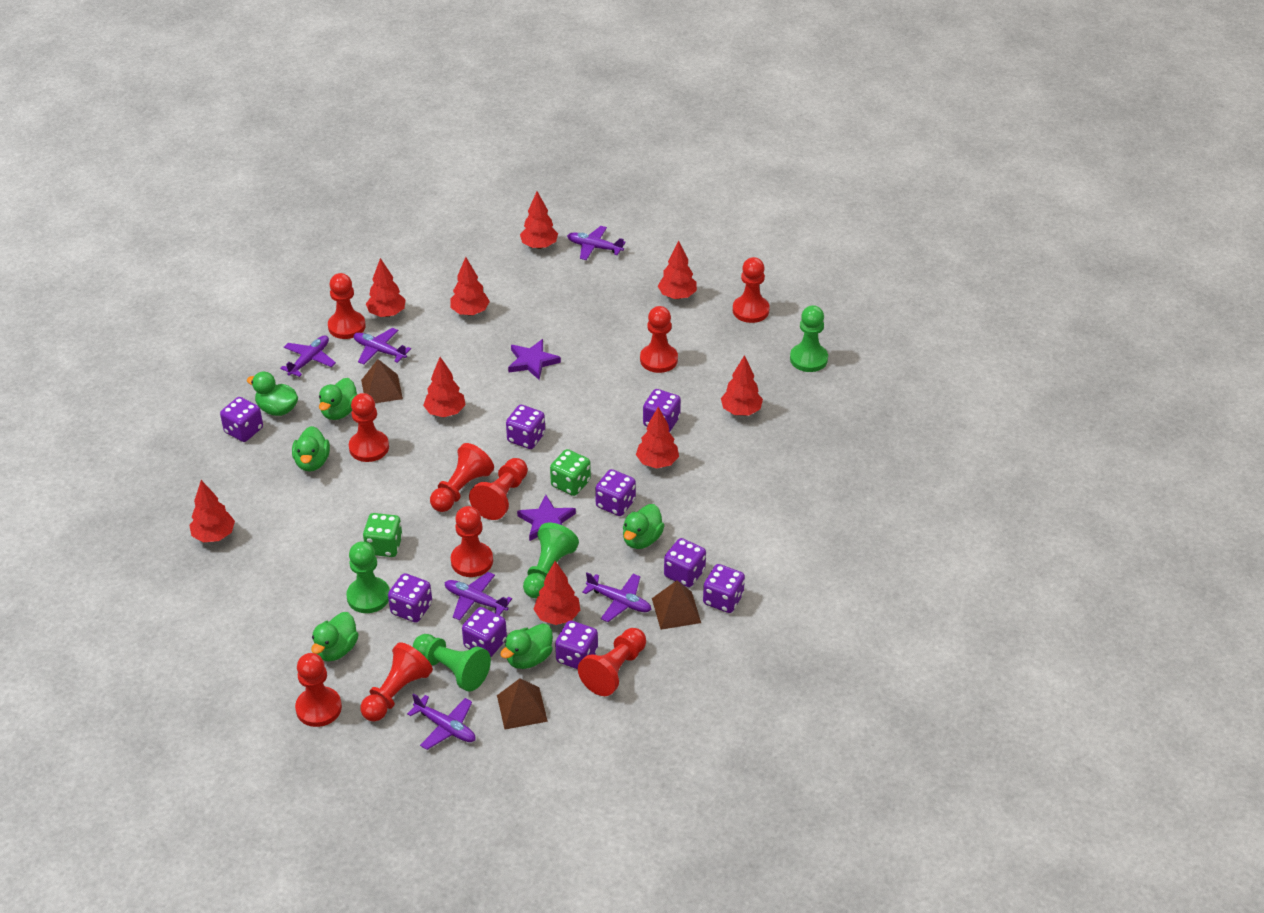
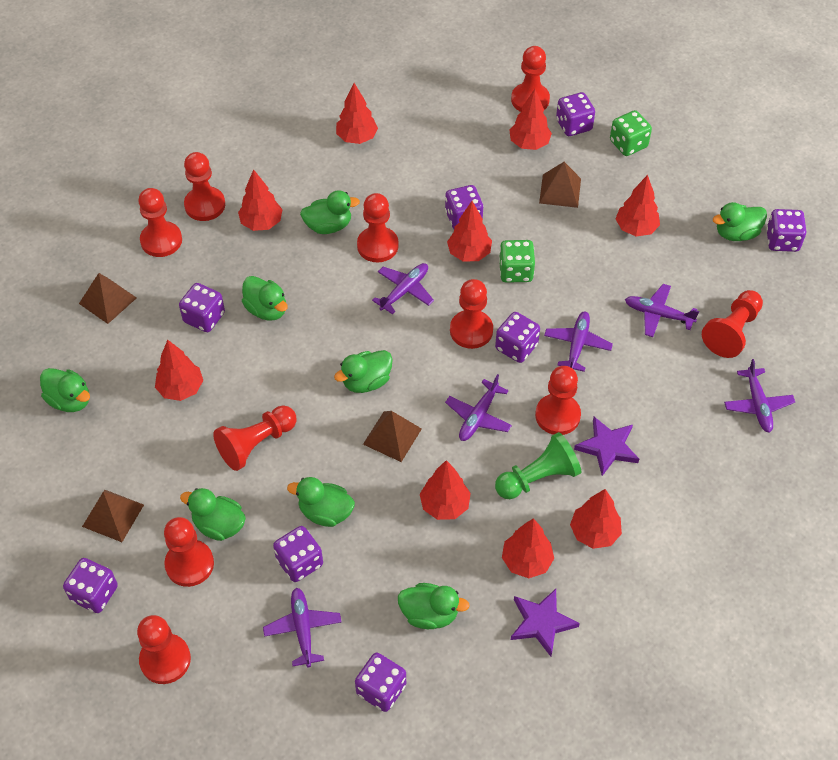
brown pyramid: [361,359,403,403] [497,678,548,729] [652,580,701,630] = 3 -> [79,273,136,324] [82,490,144,542] [363,411,422,462] [539,162,581,208] = 4
green duck: [247,372,298,416] [292,426,330,471] [311,612,359,661] [319,378,358,420] [500,623,553,669] [623,504,665,549] = 6 -> [40,368,90,412] [180,488,246,541] [242,276,288,321] [287,477,355,527] [300,190,360,234] [334,350,393,393] [398,583,470,629] [713,202,767,241] = 8
green pawn: [346,541,390,613] [413,634,491,692] [523,523,579,599] [790,305,828,372] = 4 -> [495,432,581,499] = 1
purple dice: [220,397,263,442] [388,573,432,622] [462,607,507,657] [506,405,545,449] [555,620,598,669] [595,469,636,516] [643,389,681,432] [664,538,706,587] [703,564,745,613] = 9 -> [63,558,118,613] [179,283,225,332] [273,526,323,582] [355,653,406,712] [445,185,483,229] [495,312,540,363] [556,92,595,136] [766,209,806,252] = 8

